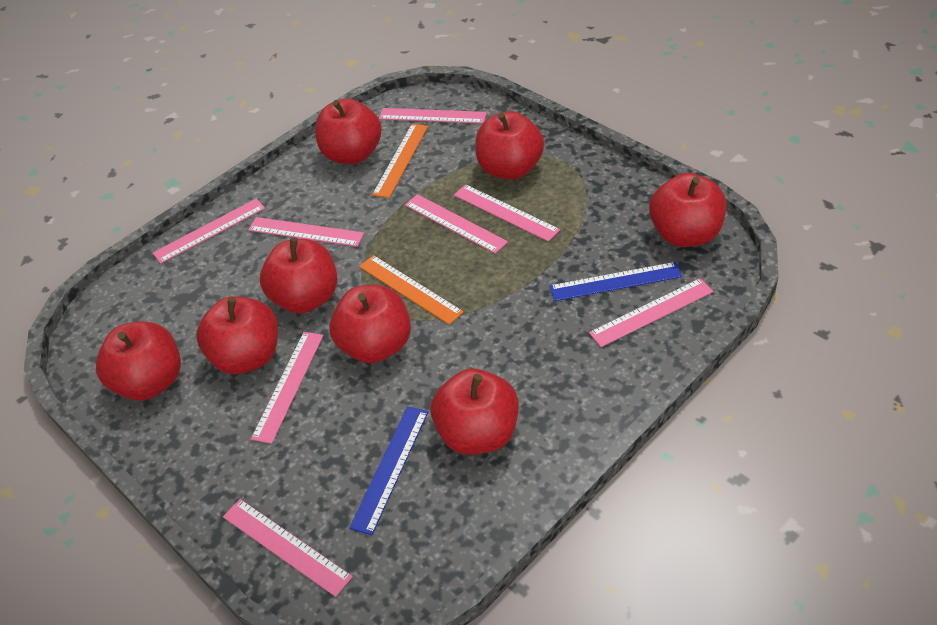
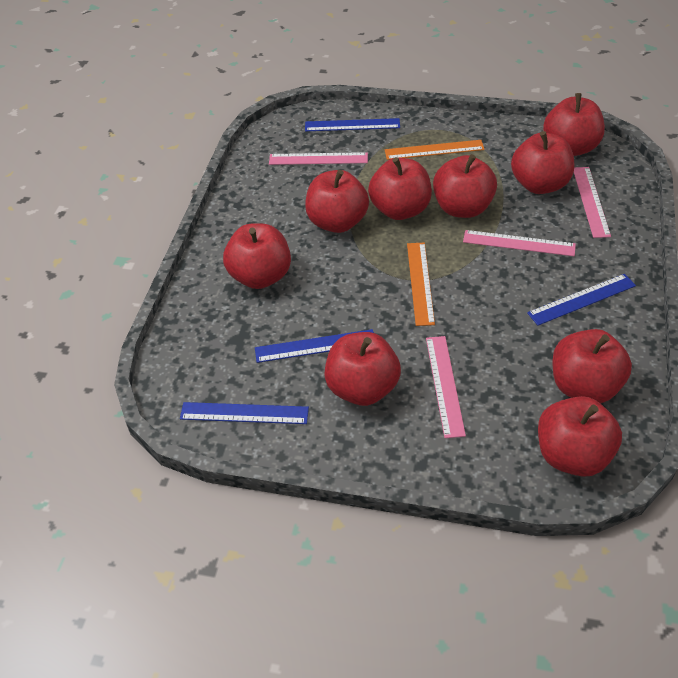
blue ruler: [349,406,428,535] [549,262,682,301] = 2 -> [180,402,309,424] [255,329,374,363] [305,118,400,131] [527,274,636,326] = 4
pink ruler: [153,199,265,264] [223,499,353,597] [248,217,364,247] [251,332,323,444] [379,108,487,124] [405,194,508,254] [454,184,560,242] [589,278,713,347] = 8 -> [269,152,368,165] [426,336,466,438] [463,230,576,256] [574,167,611,238] = 4
red apple: [96,321,181,400] [196,296,278,374] [260,238,337,313] [315,98,382,164] [329,285,411,363] [431,369,519,455] [475,111,544,180] [649,173,726,247] = 8 -> [223,223,291,289] [305,170,369,233] [325,332,401,406] [368,157,432,220] [433,154,497,218] [511,131,574,194] [538,396,622,477] [543,93,605,156] [552,329,632,403] = 9

